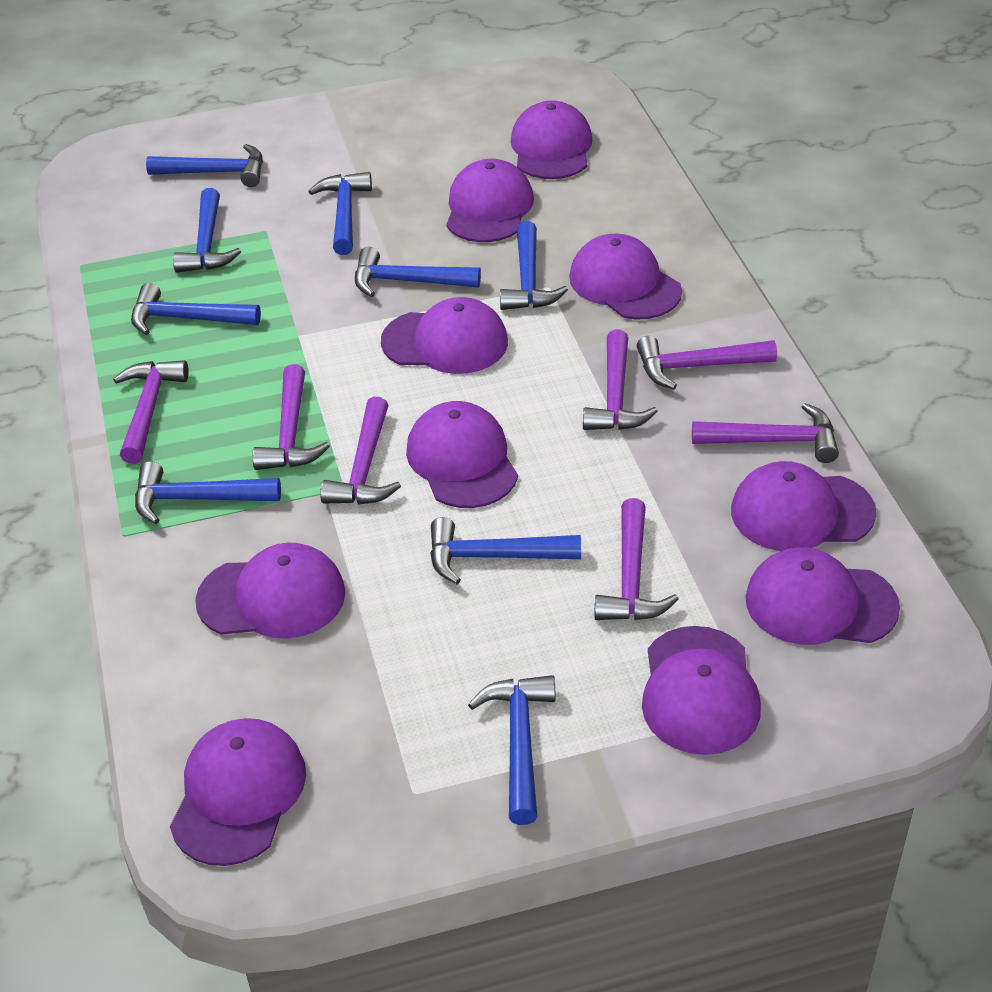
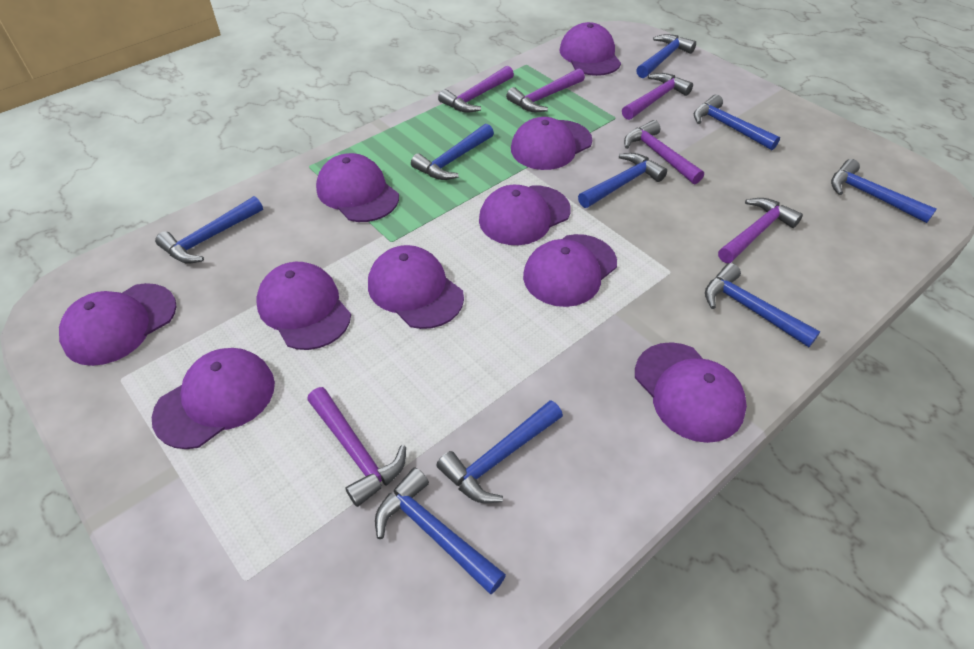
purple hammer: [113,360,189,464] [252,364,330,470] [320,397,401,505] [583,329,658,430] [594,498,678,620] [637,336,777,389] [692,403,839,463] = 7 -> [307,387,406,507] [438,66,514,113] [506,68,585,112] [622,73,693,120] [624,120,704,184] [718,198,803,263] = 6

